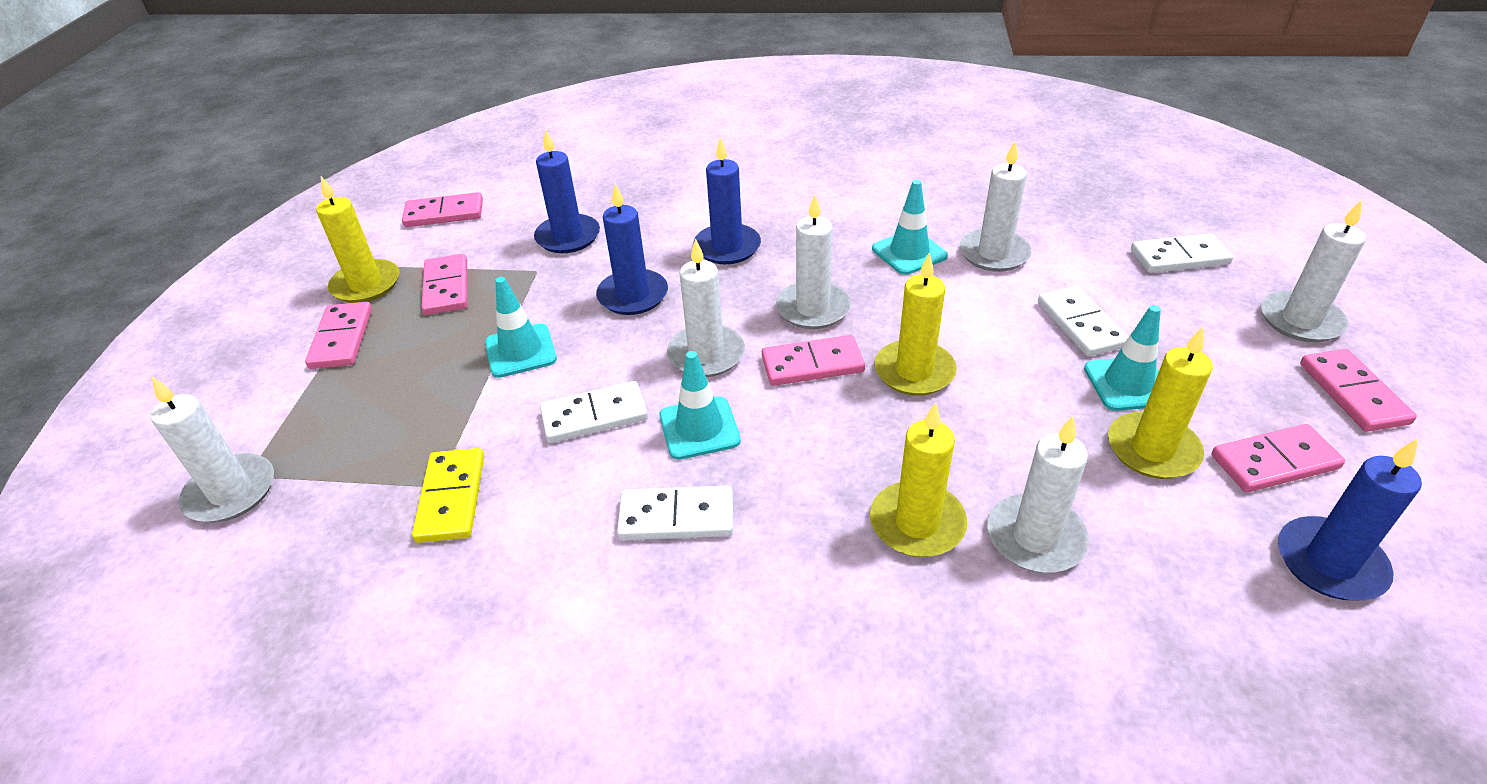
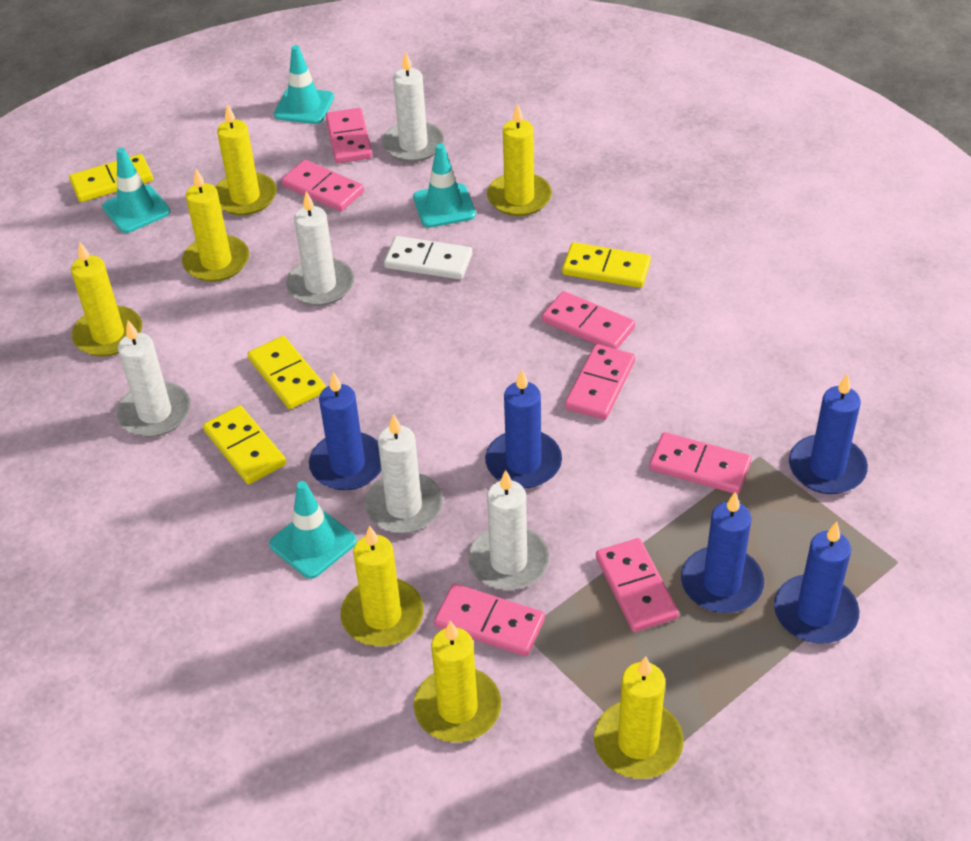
blue candle: [534,129,600,253] [596,184,668,315] [694,137,761,264] [1278,439,1422,600] = 4 -> [309,372,381,491] [485,370,562,488] [681,492,764,613] [774,522,860,644] [789,373,868,494] = 5
pink domino: [305,302,372,369] [402,192,483,227] [421,254,467,315] [762,335,865,386] [1212,424,1345,492] [1300,349,1417,432] = 6 -> [281,160,364,211] [325,108,372,163] [434,584,545,656] [542,291,635,349] [565,344,635,420] [596,538,679,632] [649,432,751,494] = 7
white candle: [151,377,274,522] [667,238,745,377] [776,195,851,329] [960,141,1031,272] [987,416,1089,573] [1261,200,1366,342] = 6 -> [117,320,191,437] [286,191,354,306] [365,414,443,533] [382,52,444,162] [468,470,549,590] = 5
white domino: [540,381,648,443] [617,486,733,540] [1038,286,1128,356] [1131,233,1233,273] = 4 -> [384,236,472,280] = 1
yellow candle: [316,176,399,303] [870,402,967,557] [875,253,957,396] [1108,327,1213,479] = 4 -> [71,241,142,357] [182,169,249,282] [215,104,277,215] [340,525,424,646] [414,621,501,742] [487,103,552,216] [594,656,684,779] = 7
yellow domino: [412,448,484,543] = 1 -> [69,154,153,202] [203,405,286,484] [248,336,326,409] [562,242,651,288] = 4

